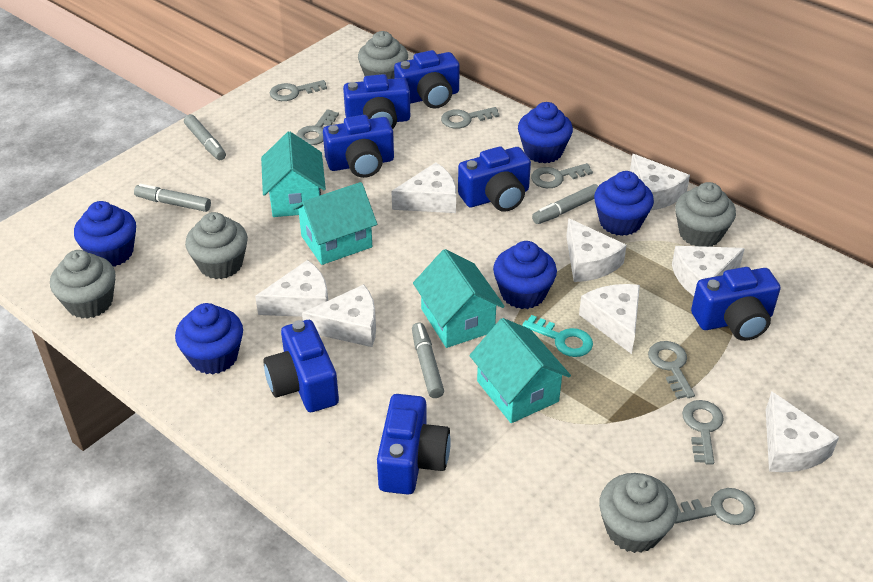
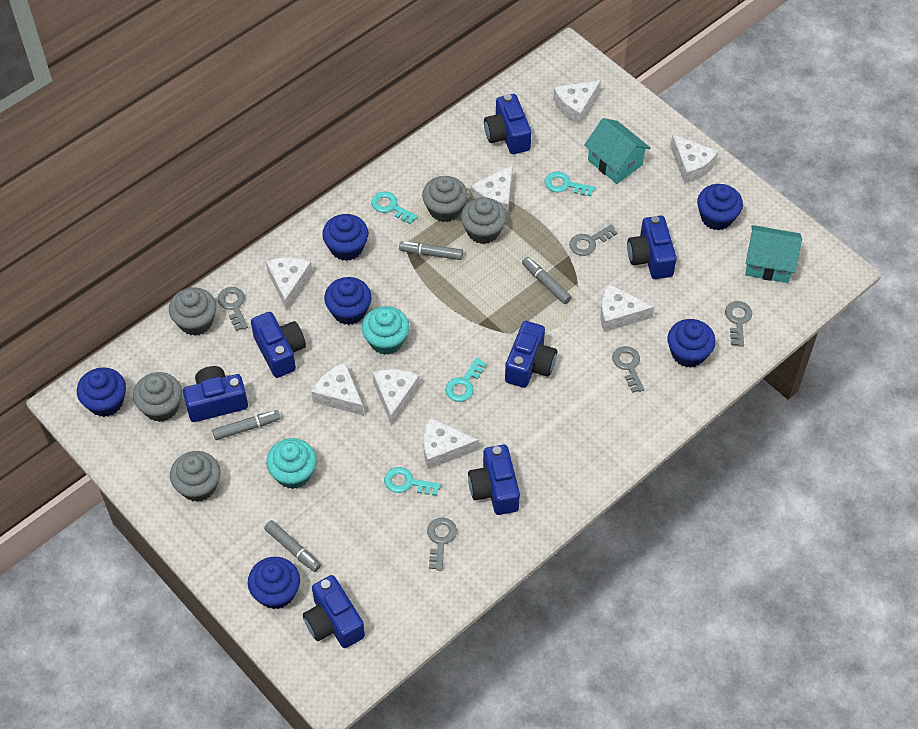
blue cupcake: [74,201,136,267] [175,303,243,374] [493,241,557,309] [518,102,573,164] [594,171,654,236] = 5 -> [77,367,126,417] [248,557,300,609] [322,214,369,261] [324,277,372,325] [668,319,716,368] [697,184,743,230] = 6
grey key: [270,80,327,101] [296,109,339,145] [441,107,500,129] [531,163,593,188] [648,341,695,399] [675,488,755,525] [682,400,724,465] = 7 -> [218,287,248,331] [427,517,457,571] [569,225,618,256] [612,346,644,393] [725,301,752,347] = 5
turquoise cupcake: none = 0 -> [266,438,317,489] [362,306,409,355] = 2
turquoise house: [261,132,326,217] [293,182,377,265] [413,249,505,348] [469,318,571,423] = 4 -> [584,118,651,184] [745,225,802,283] = 2
turquoise key: [522,315,593,357] = 1 -> [371,191,418,224] [384,467,441,496] [445,358,486,402] [545,171,595,196] = 4

